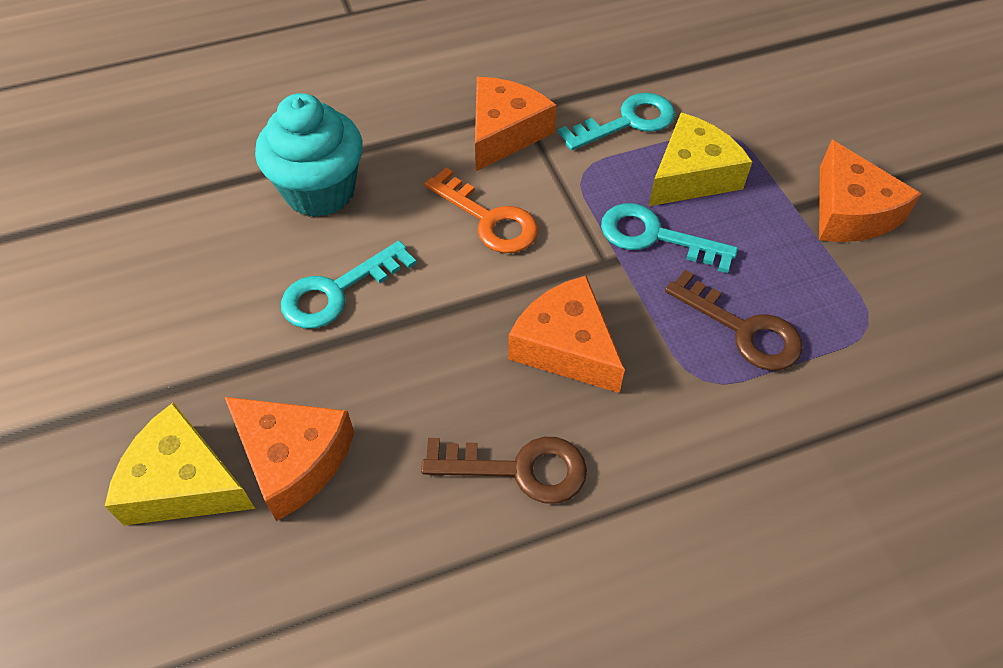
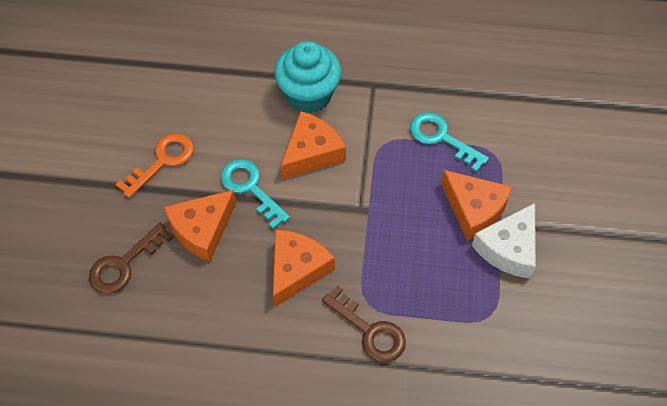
turquoise key: [281,241,416,329] [558,93,675,151] [601,203,738,273] = 3 -> [221,159,290,229] [410,112,489,172] = 2
white cheese: none = 0 -> [472,203,536,279] = 1
yellow cheese: [105,402,255,526] [649,113,752,206] = 2 -> none = 0

